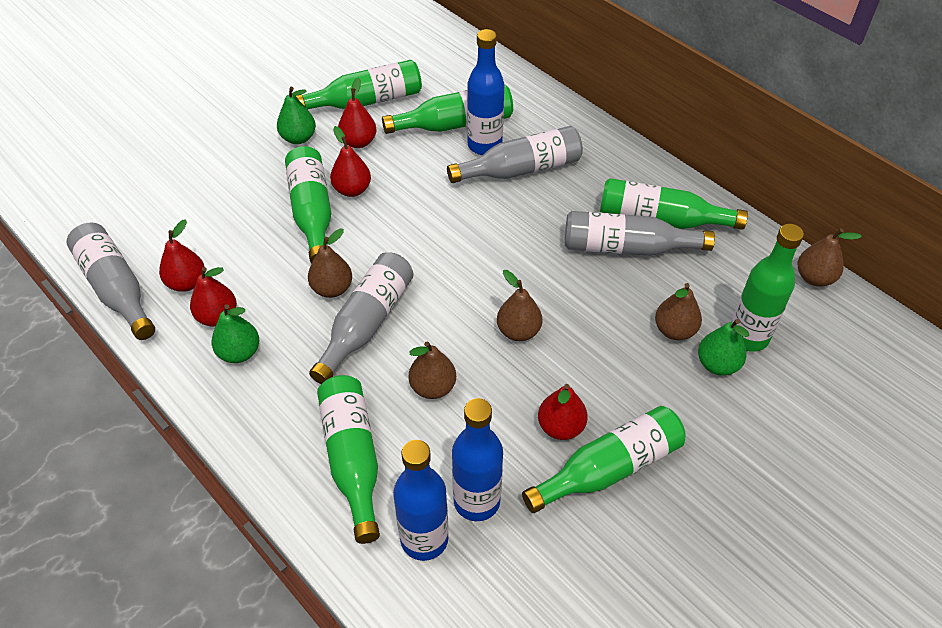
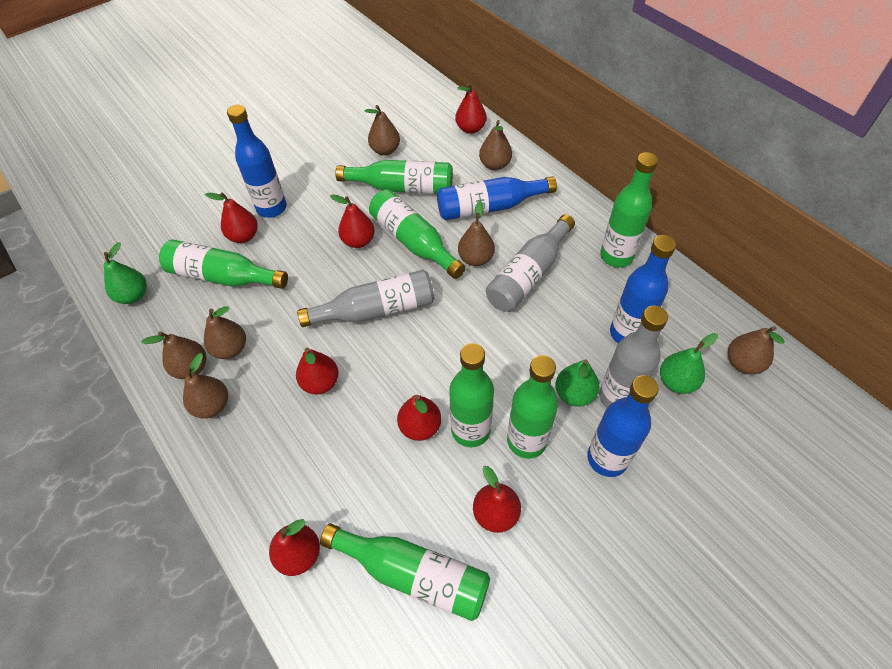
blue bottle: [393,440,448,561] [452,398,503,521] [467,29,504,155] = 3 -> [227,105,287,218] [437,176,557,221] [587,375,659,477] [610,235,676,343] = 4
brown pear: [308,228,352,298] [409,341,456,399] [497,270,542,341] [655,283,702,340] [798,228,862,287] = 5 -> [141,331,206,379] [183,353,228,418] [204,306,246,359] [365,105,400,155] [458,201,495,266] [479,120,512,170] [728,326,785,374] = 7
grey bottle: [66,222,155,340] [309,252,414,384] [447,126,583,183] [565,211,715,256] = 4 -> [297,270,434,327] [486,214,575,312] [599,305,668,408] = 3
red pear: [159,219,205,292] [190,267,237,327] [330,126,371,197] [338,77,377,148] [538,384,588,440] = 5 -> [205,192,258,243] [269,519,320,576] [296,348,339,395] [330,194,375,248] [397,395,441,441] [455,83,487,134] [473,466,521,533] = 7

